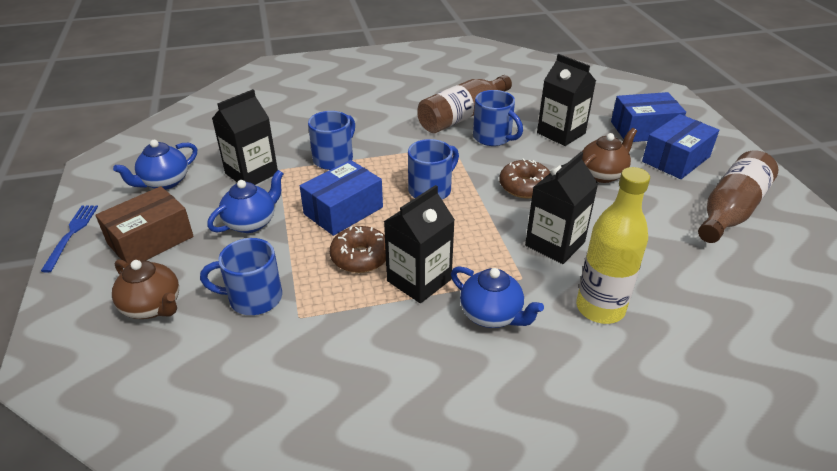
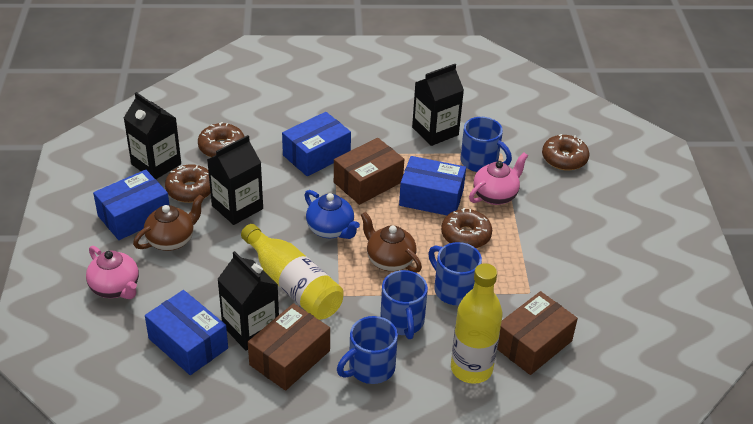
blue box: [300,160,383,236] [611,92,686,142] [642,114,719,179] = 3 -> [93,170,169,240] [145,290,228,375] [282,112,351,176] [399,156,466,215] = 4
blue fork: [41,206,98,272] = 1 -> none = 0
blue teapot: [113,140,197,190] [207,170,284,233] [451,266,544,328] = 3 -> [304,190,360,239] = 1
brown bottle: [417,75,512,133] [698,150,778,243] = 2 -> none = 0
brown box: [95,186,194,264] = 1 -> [248,303,330,391] [334,138,404,205] [497,291,578,375] = 3
brown donut: [330,226,386,273] [499,158,550,198] = 2 -> [165,164,211,203] [198,122,245,157] [441,208,492,248] [542,134,589,170] = 4
pink teapot: none = 0 -> [86,246,139,299] [469,152,528,205] = 2
yellow bottle: [576,167,650,324] = 1 -> [241,224,344,320] [451,263,503,384] = 2

